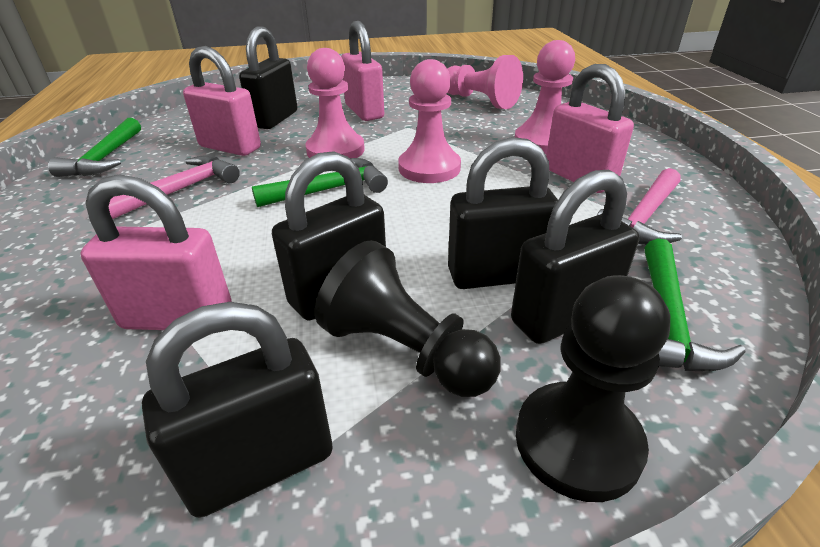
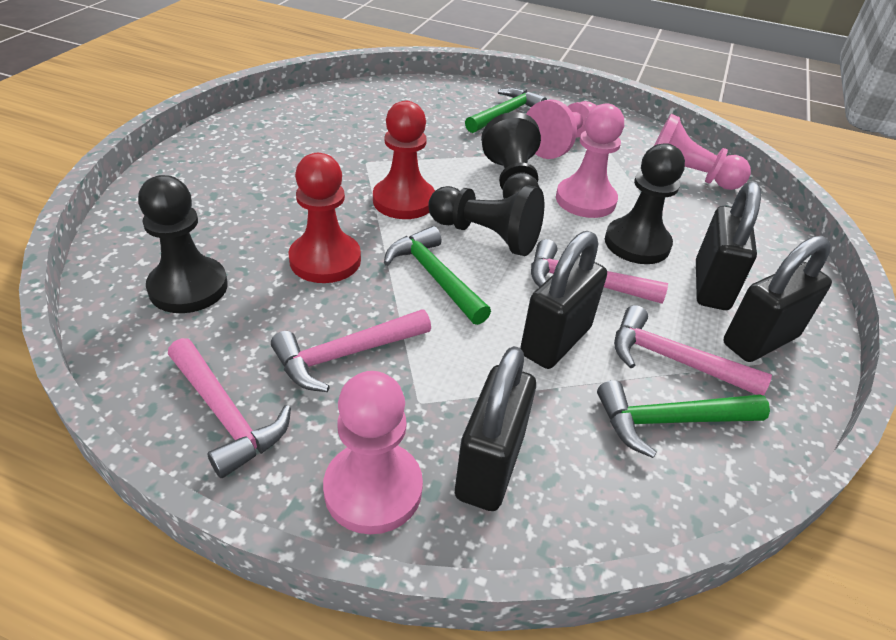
black padlock: [142,302,333,518] [239,27,297,129] [272,151,386,320] [448,137,558,289] [511,170,639,344] = 5 -> [455,346,536,511] [520,231,607,369] [696,181,761,310] [723,236,832,362] = 4
black pawn: [315,240,501,397] [516,275,670,502] = 2 -> [138,175,228,313] [428,186,544,256] [481,112,541,199] [605,143,685,264] = 4
pink hammer: [109,155,240,219] [596,168,682,245] = 2 -> [168,338,291,478] [271,309,431,392] [531,239,668,304] [614,305,772,396] = 4
pink padlock: [81,174,232,330] [183,46,261,156] [341,21,384,121] [546,64,634,193] = 4 -> none = 0
red pawn: none = 0 -> [289,153,361,283] [373,101,435,219] = 2

